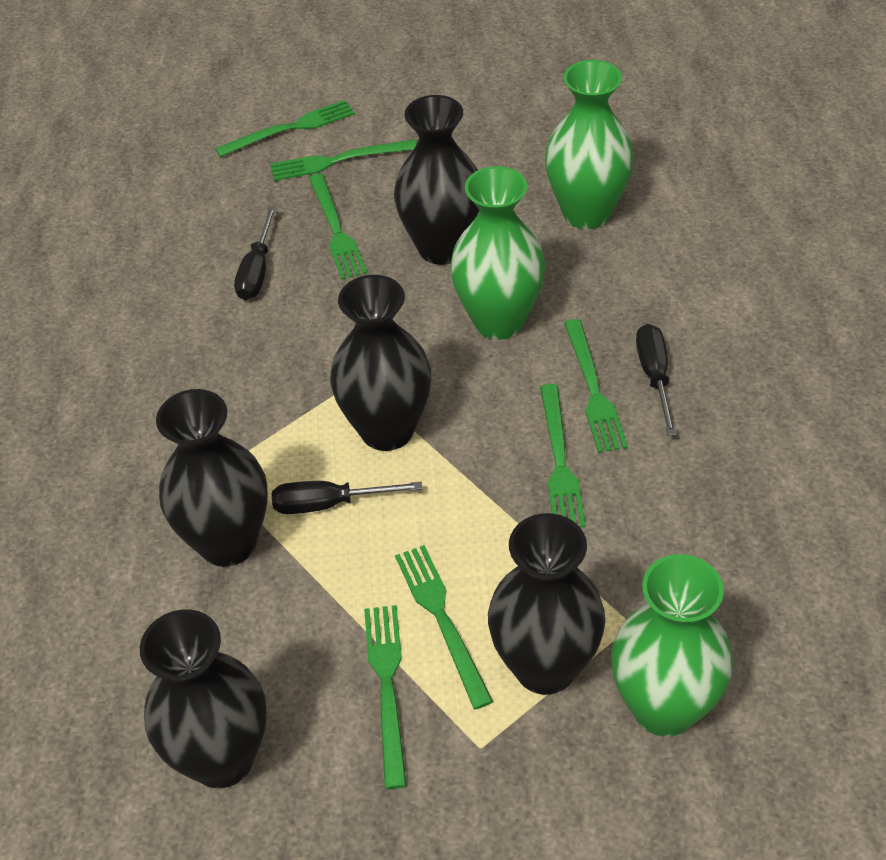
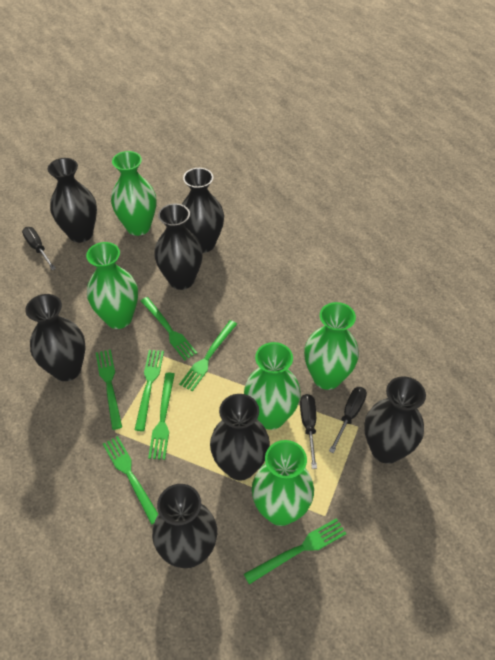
black vase: [140,609,267,788] [156,389,268,567] [330,275,431,451] [394,95,479,265] [488,513,605,695] = 5 -> [25,294,86,381] [47,158,97,243] [152,484,217,568] [154,203,203,290] [182,168,224,253] [210,394,270,481] [364,377,426,464] = 7
green vase: [450,166,545,340] [545,60,634,229] [611,554,733,737] = 3 -> [86,242,138,329] [111,151,156,236] [244,342,301,430] [252,440,314,526] [304,302,359,390] = 5

